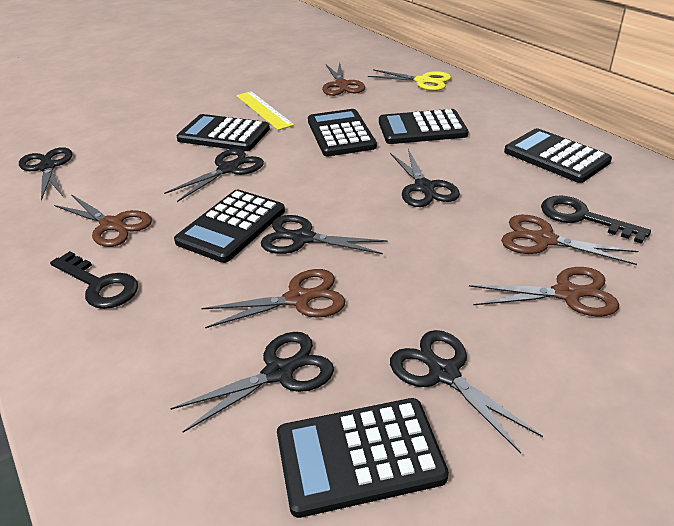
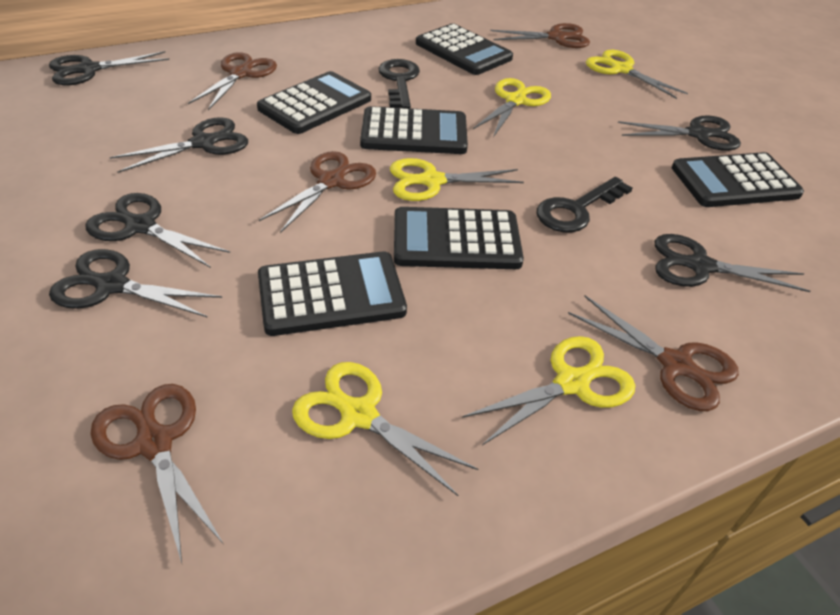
yellow ruler: [236,91,294,130] = 1 -> none = 0
yellow scissors: [368,69,451,91] = 1 -> [292,362,478,496] [390,158,524,201] [462,336,635,445] [473,78,551,137] [586,50,688,99] = 5

